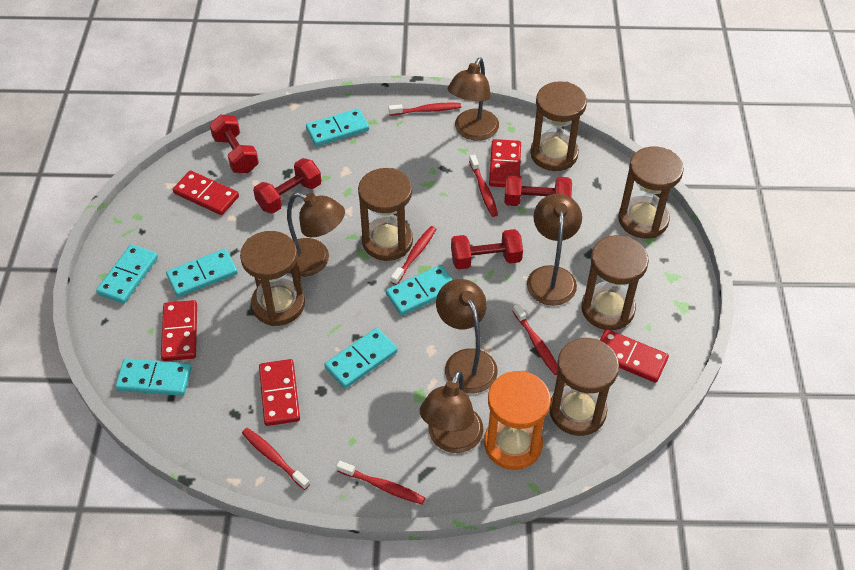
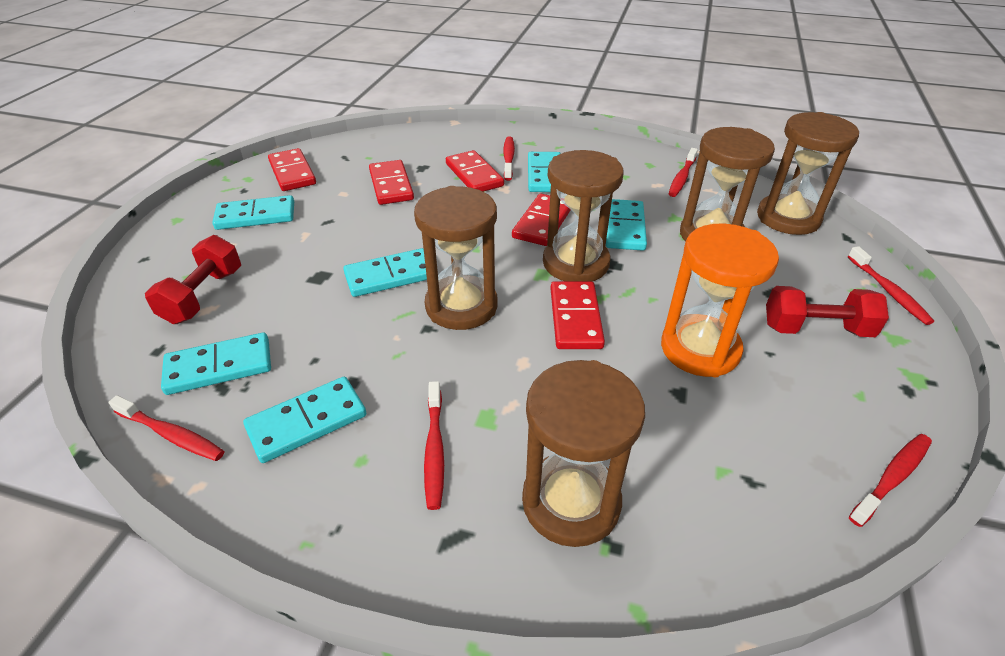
brown hourglass: [240,231,305,326] [358,168,413,261] [530,81,587,171] [549,338,619,436] [581,235,649,330] [618,147,684,239] = 6 -> [414,186,498,330] [522,360,645,547] [543,150,624,281] [680,127,775,242] [757,112,859,235] = 5
brown lamp: [287,192,345,277] [420,370,484,453] [436,279,498,393] [448,58,499,141] [527,194,582,306] = 5 -> none = 0
red dumbbell: [210,115,259,173] [253,158,321,214] [451,229,523,269] [504,174,572,206] = 4 -> [145,235,241,324] [766,286,889,337] = 2

